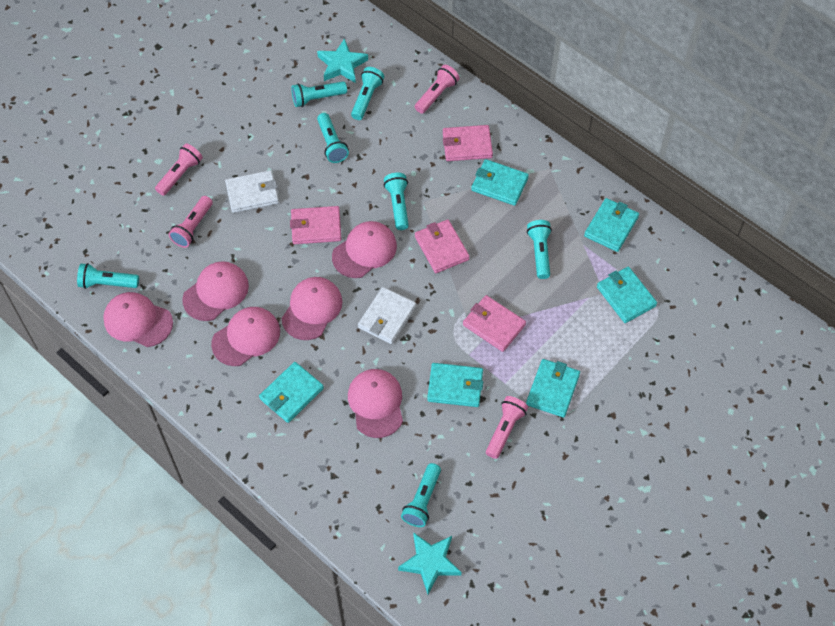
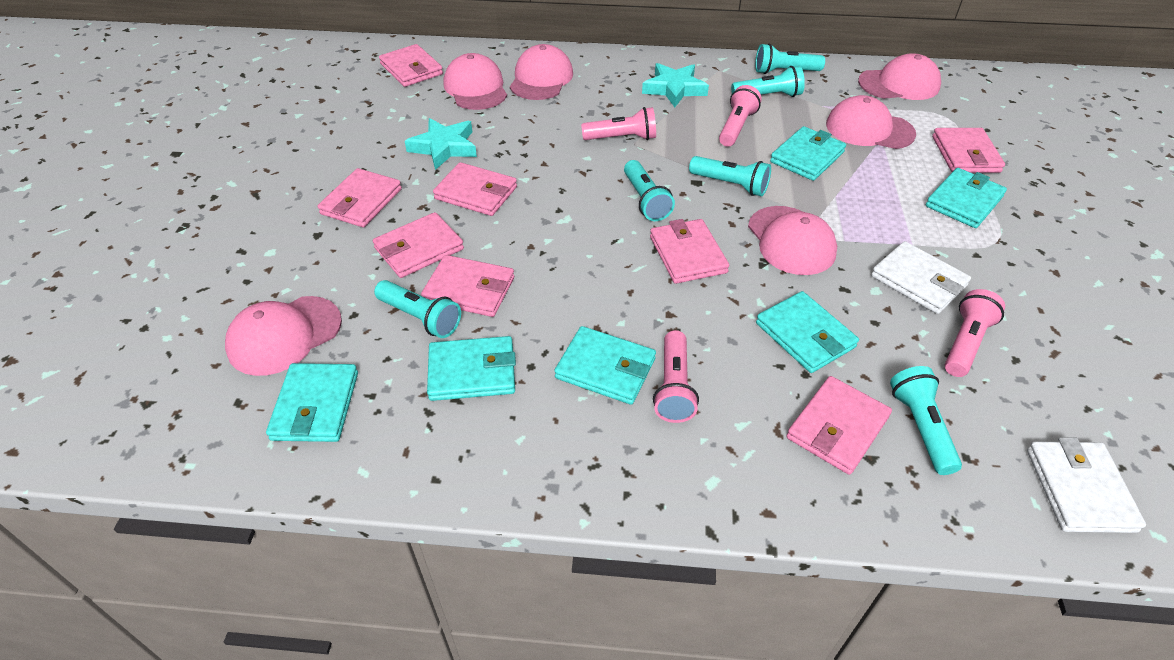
pink wallet: [290,206,341,244] [415,220,470,273] [443,125,493,161] [463,295,526,352] = 4 -> [318,168,402,227] [373,212,464,278] [379,44,443,87] [421,255,514,317] [433,162,517,216] [650,219,729,284] [787,376,892,475] [932,128,1005,173] = 8
turquoise flashlight: [77,263,139,289] [291,81,347,107] [317,113,349,163] [351,67,384,120] [384,173,409,230] [401,463,441,527] [527,220,552,279] = 7 -> [374,280,461,338] [624,160,675,221] [689,156,771,196] [731,66,805,97] [755,43,825,74] [890,366,962,475] = 6

